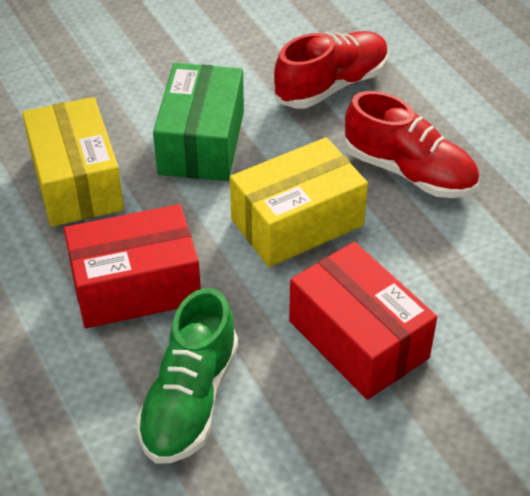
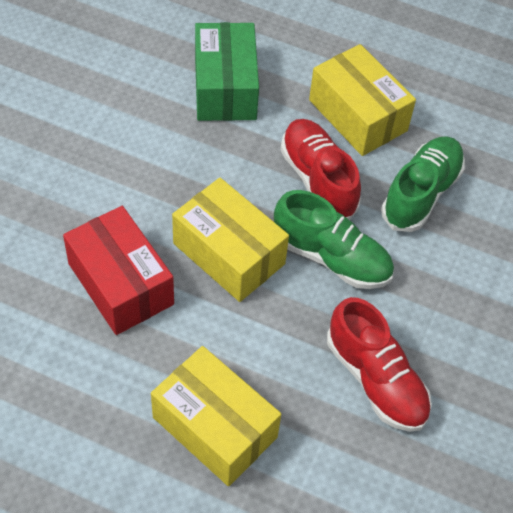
green shoe: [136,288,238,464] = 1 -> [274,190,394,289] [381,136,465,232] = 2
red box: [64,204,201,328] [289,242,437,400] = 2 -> [63,206,174,335] = 1
yellow box: [22,97,124,227] [230,137,368,267] = 2 -> [151,346,281,486] [172,178,289,302] [309,44,416,156] = 3

